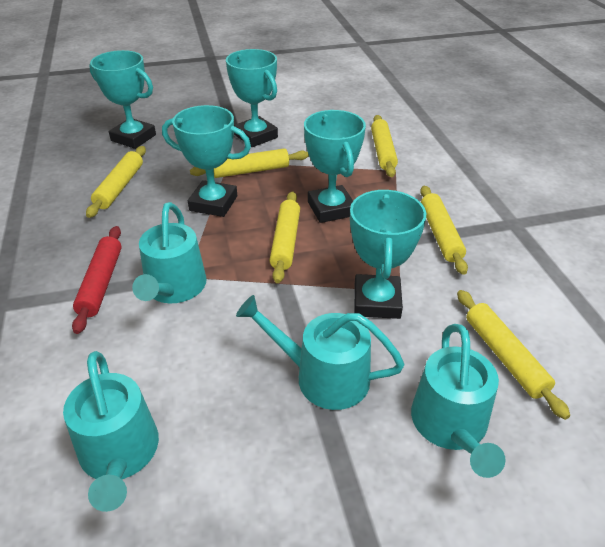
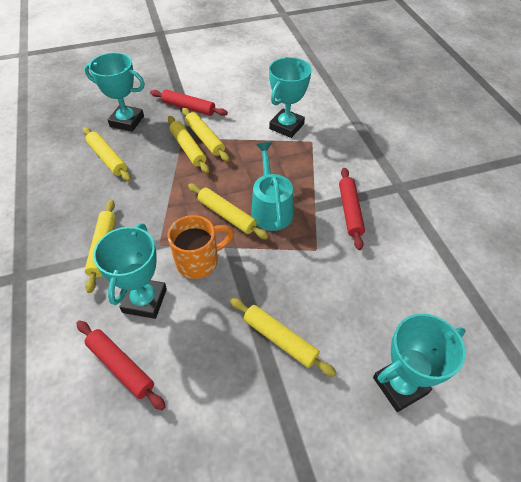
orange mug: none = 0 -> [168,215,234,279] = 1
red rolling pin: [72,226,122,334] = 1 -> [76,321,166,410] [150,89,228,116] [339,168,365,250] = 3
turquoise trophy: [89,50,156,149] [162,105,251,217] [226,49,278,147] [304,110,366,223] [350,190,426,319] = 5 -> [84,52,145,132] [93,223,167,319] [269,57,312,138] [373,314,466,412] = 4
turquoise watering can: [63,351,159,512] [132,202,207,303] [236,295,404,410] [411,324,506,478] = 4 -> [251,142,293,231] = 1

